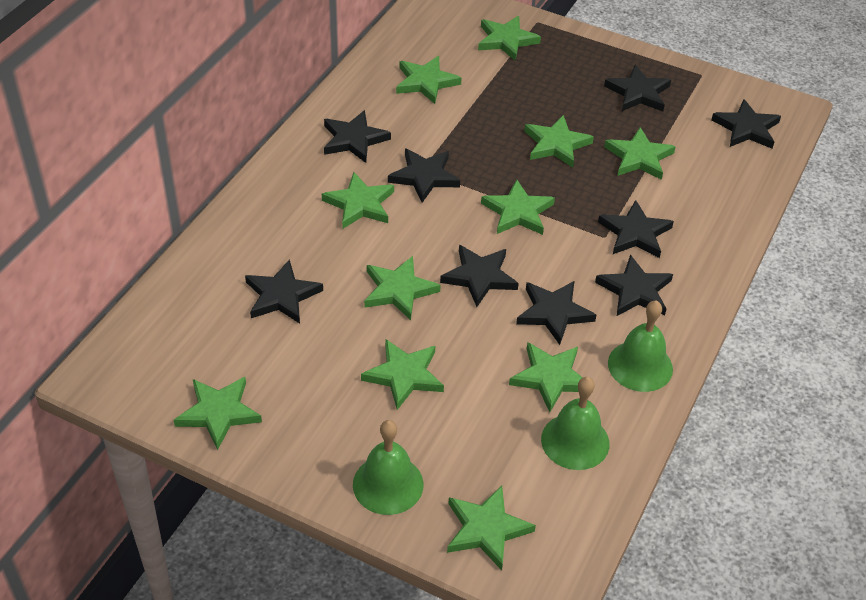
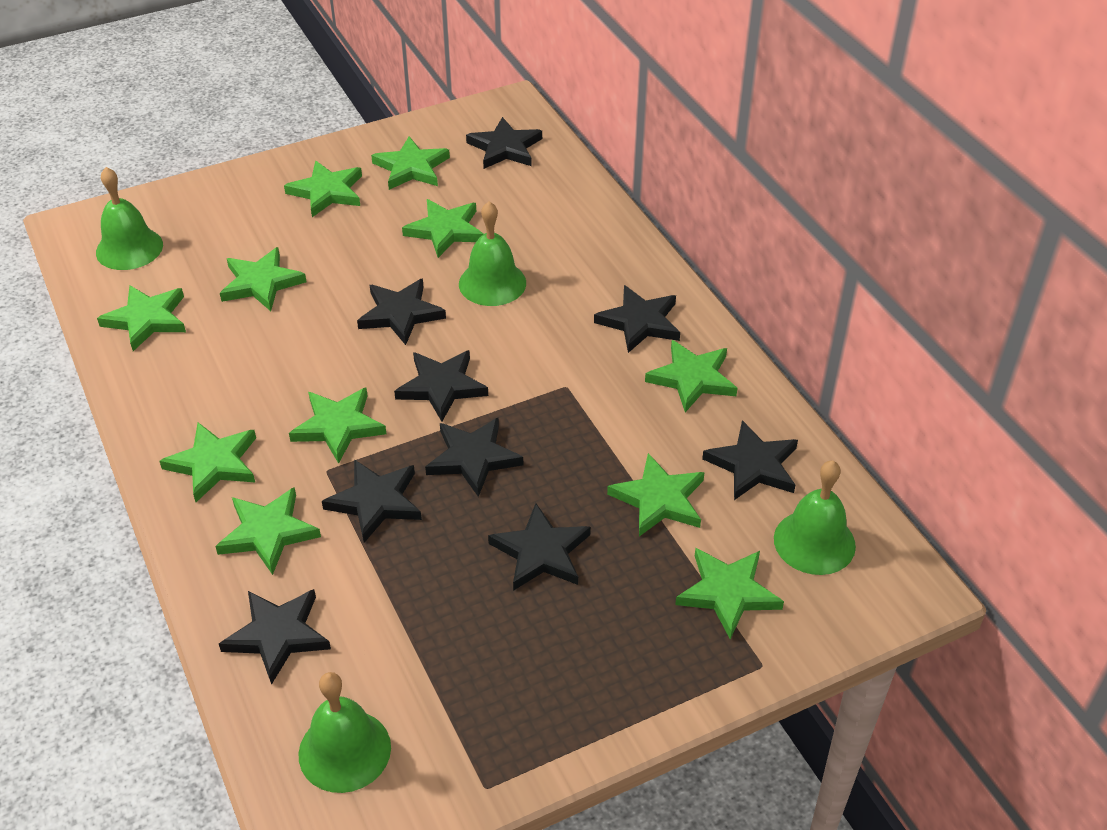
green bell: [353,420,424,515] [541,377,609,470] [608,300,673,392] = 3 -> [96,167,163,270] [298,672,391,793] [459,201,526,306] [774,460,856,575] = 4

